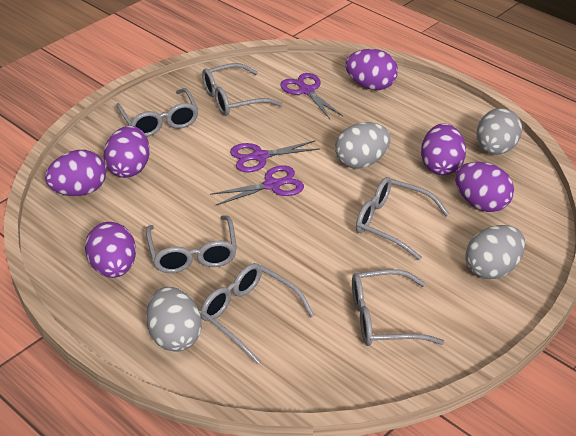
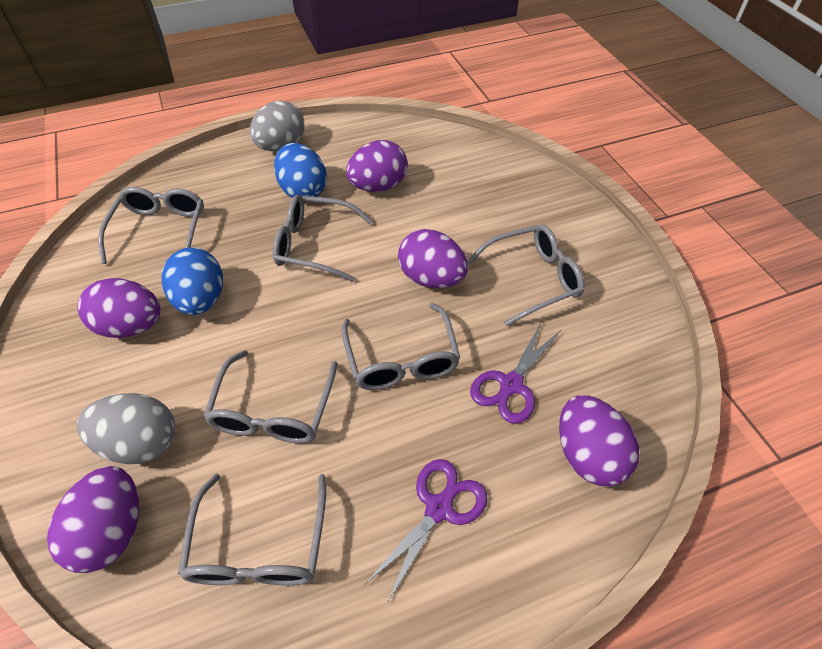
blue egg: none = 0 -> [161,247,223,315] [274,143,327,198] = 2
grey egg: [146,287,202,352] [335,122,391,169] [466,225,525,279] [476,108,522,155] = 4 -> [77,393,175,465] [250,100,305,151] = 2
purple egg: [45,150,106,196] [85,222,136,278] [104,126,150,178] [345,49,398,90] [421,124,466,175] [455,162,514,212] = 6 -> [47,466,139,573] [77,278,160,338] [346,140,408,192] [398,229,468,288] [559,395,640,486] = 5
purple scissors: [210,165,304,205] [230,141,320,172] [280,73,343,119] = 3 -> [365,459,488,603] [470,323,561,424] = 2

